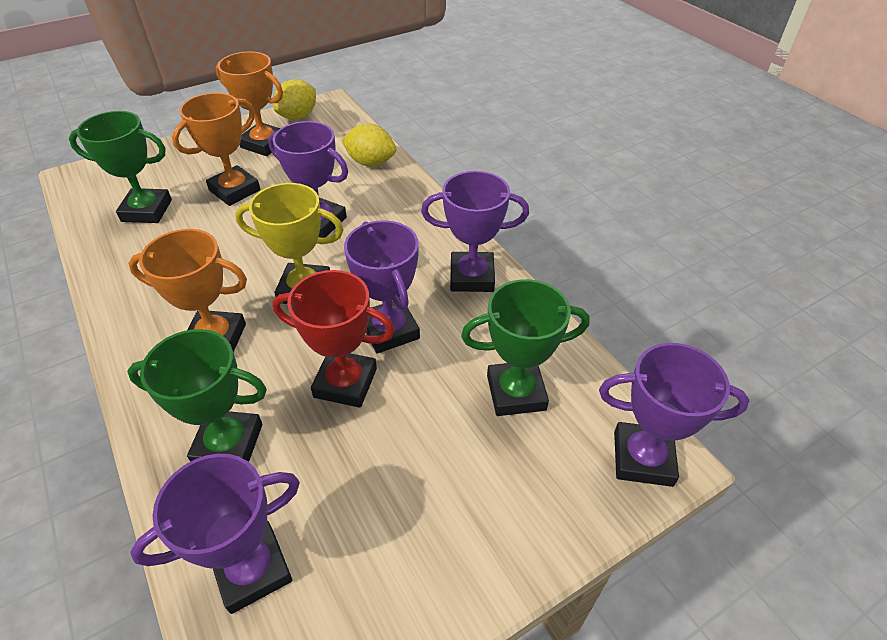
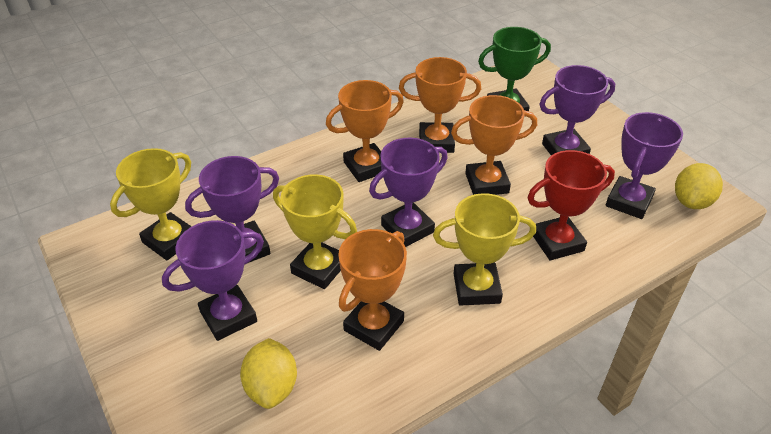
green trophy: [69,111,172,223] [127,329,267,462] [461,279,590,416] = 3 -> [478,27,551,111] = 1
orange trophy: [128,229,247,352] [172,93,260,206] [216,51,283,156] = 3 -> [326,80,404,182] [338,229,407,351] [399,57,481,153] [451,95,537,195] = 4
yellow trophy: [235,183,344,304] = 1 -> [110,148,192,260] [273,175,357,289] [433,193,536,306] = 3

